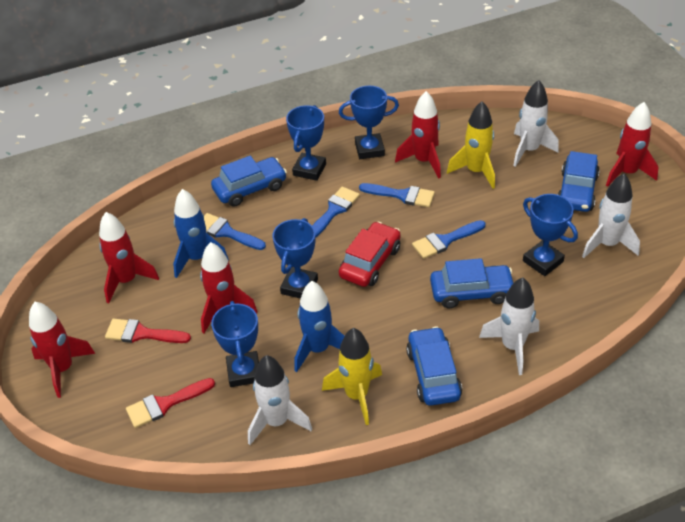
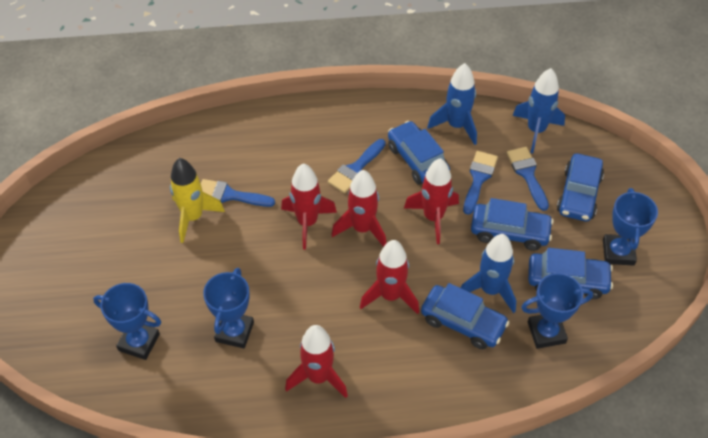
blue car: [211,156,287,207] [406,326,462,406] [430,258,513,308] [557,151,600,212] = 4 -> [388,121,450,185] [421,283,510,349] [471,198,554,251] [528,248,613,299] [557,154,604,221] = 5
blue rocket: [173,189,229,278] [294,281,344,372] = 2 -> [427,63,477,145] [461,234,516,313] [512,68,565,153] = 3
blue trophy: [211,301,259,387] [272,218,318,299] [286,105,326,181] [339,86,399,159] [523,194,578,276] = 5 -> [93,283,161,360] [203,268,254,348] [521,273,593,349] [603,188,658,266] = 4
red brush: [105,318,191,343] [126,378,215,428] = 2 -> none = 0
red car: [339,222,401,287] = 1 -> none = 0
white rocket: [248,355,312,445] [479,278,539,375] [513,80,559,167] [582,173,640,258] = 4 -> none = 0
yellow rocket: [322,328,382,425] [447,101,495,189] = 2 -> [170,158,225,243] = 1

